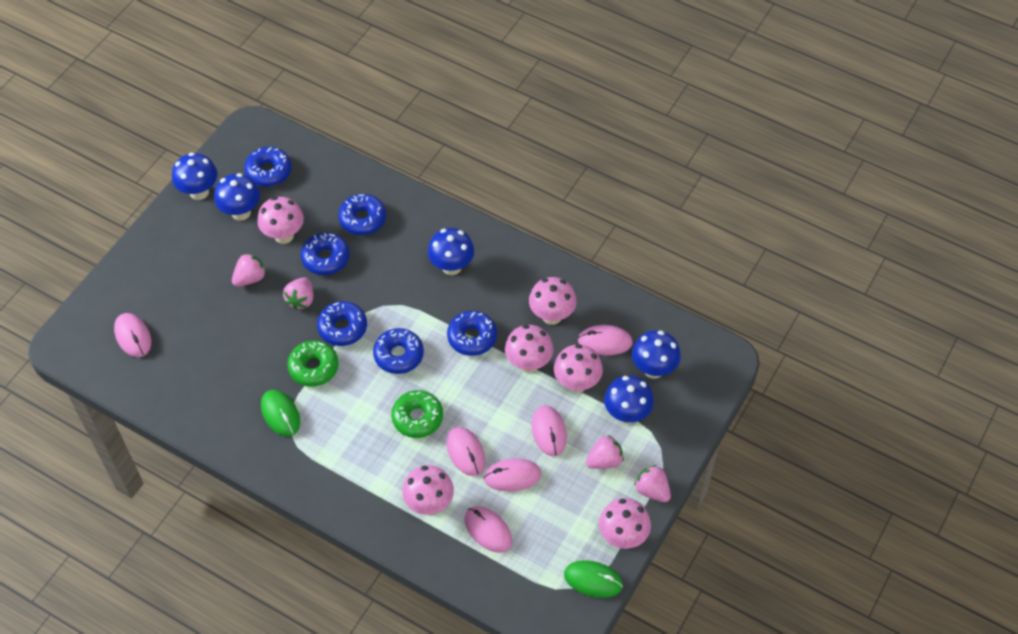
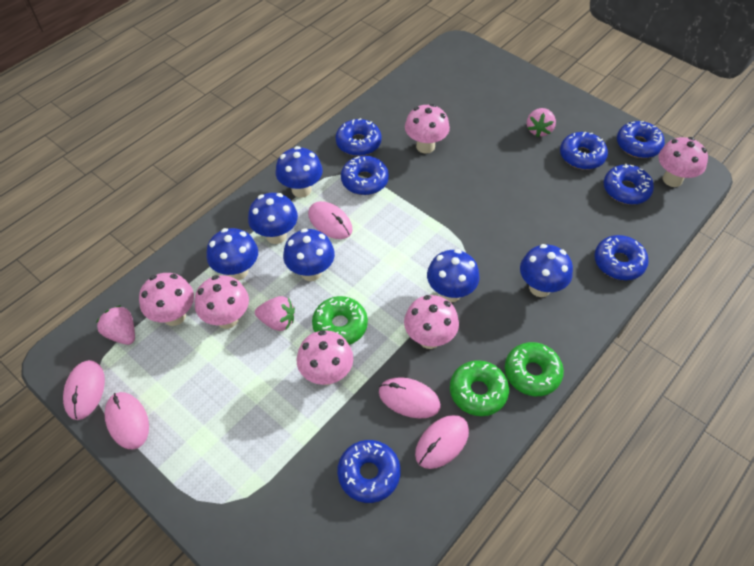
blue donut: [244,147,292,187] [301,232,350,275] [317,301,367,346] [338,194,386,235] [373,328,424,374] [447,311,497,356] = 6 -> [335,118,382,156] [337,440,401,503] [341,156,389,195] [560,131,608,170] [594,235,649,280] [604,164,654,205] [617,121,665,158] = 7
blue mushroom: [172,152,217,200] [214,173,260,221] [428,228,474,275] [604,375,654,424] [632,330,681,379] = 5 -> [207,228,258,280] [248,193,298,244] [276,146,323,198] [283,228,335,281] [427,249,480,303] [520,244,573,297] = 6
green donut: [287,340,339,387] [391,390,443,438] = 2 -> [312,296,368,345] [450,360,509,416] [505,342,564,396] = 3
green mouse: [261,390,300,436] [564,560,623,598] = 2 -> none = 0
pink mouse: [114,313,151,357] [447,427,486,476] [465,506,512,553] [484,458,541,492] [532,406,567,456] [578,325,633,355] = 6 -> [63,360,105,420] [104,392,149,449] [308,201,353,239] [379,377,441,418] [415,415,469,469] = 5
pink strawberry: [232,253,266,287] [283,277,313,310] [586,435,624,469] [634,465,671,502] = 4 -> [96,305,135,345] [255,296,295,331] [527,108,556,137] = 3

